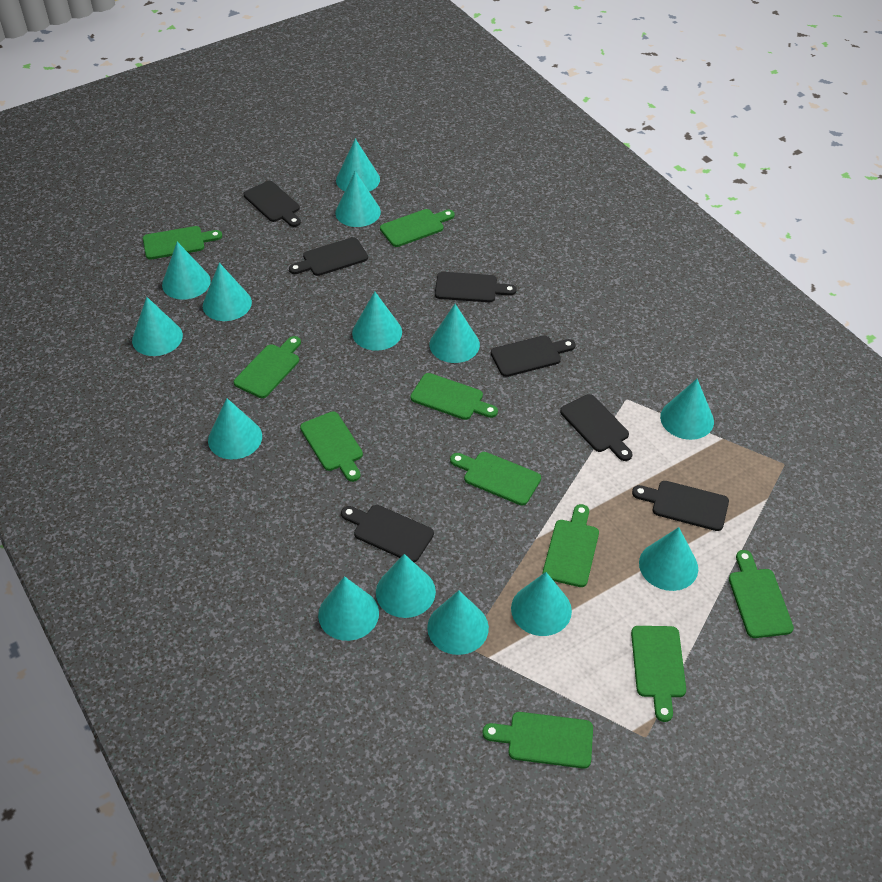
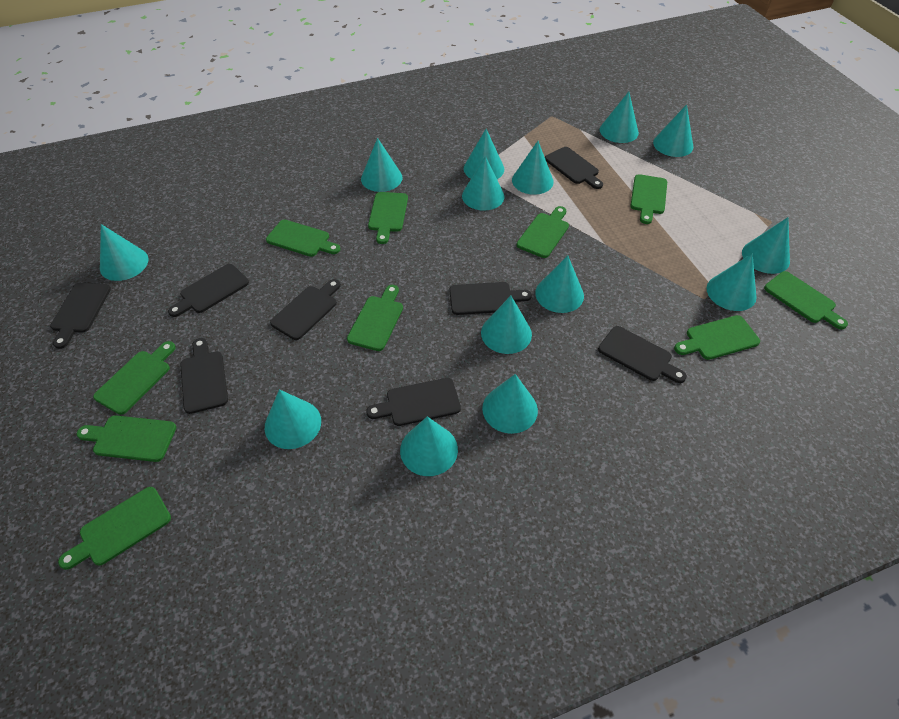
black cutting board: [244,181,301,227] [289,237,368,276] [341,505,434,562] [435,272,517,302] [491,335,576,377] [560,394,633,461] [632,481,729,531] = 7 -> [50,282,111,349] [168,264,249,317] [180,338,228,414] [270,279,341,340] [366,378,461,426] [449,282,532,315] [545,147,603,189] [598,326,687,383] = 8

